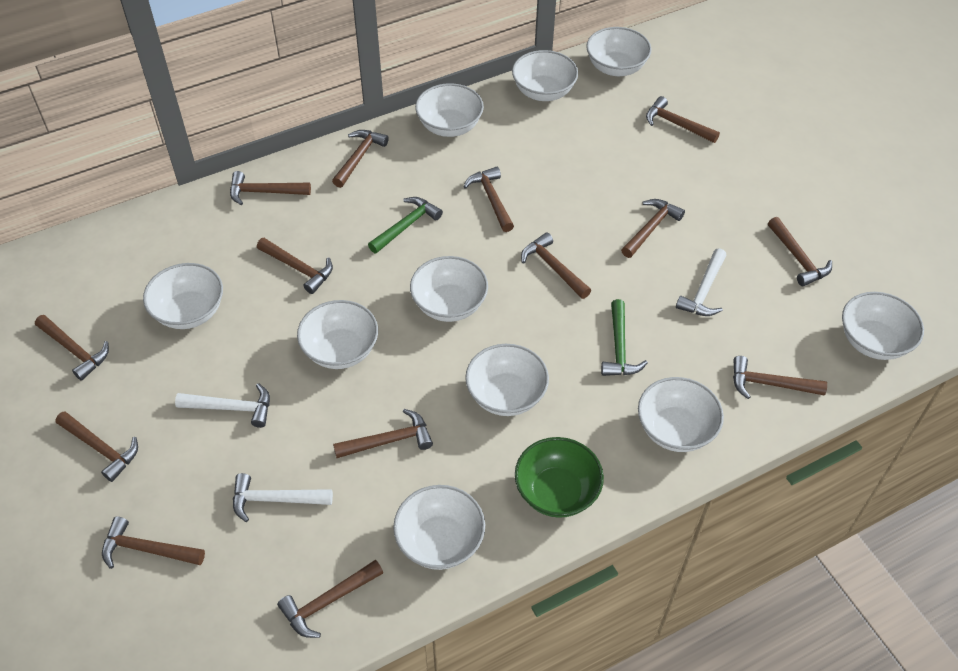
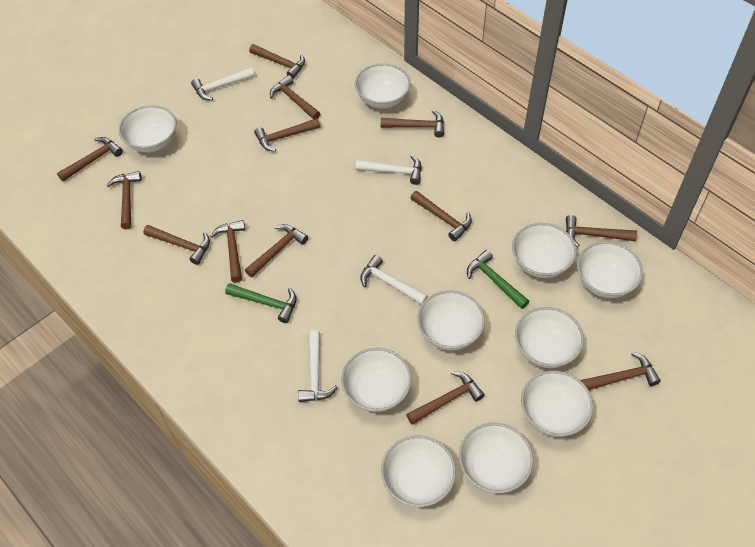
brown hammer: [35,315,109,381] [55,411,138,482] [102,516,205,569] [230,171,311,205] [257,238,333,294] [277,560,383,638] [332,130,389,188] [333,409,433,458] [464,167,514,232] [521,232,591,299] [621,199,685,258] [646,96,720,143] [733,356,827,399] [768,217,832,286] = 14 -> [57,137,123,181] [107,171,142,229] [143,225,210,265] [211,220,245,283] [245,224,308,277] [249,44,305,79] [254,118,320,152] [270,75,321,119] [381,110,444,138] [406,371,485,425] [410,191,472,241] [566,215,637,247] [580,352,661,390] = 13
green bowl: [515,437,604,518] = 1 -> none = 0
white hammer: [175,383,270,428] [233,473,333,522] [676,248,726,316] = 3 -> [191,67,254,100] [298,330,338,402] [356,155,422,185] [360,255,428,305] = 4

